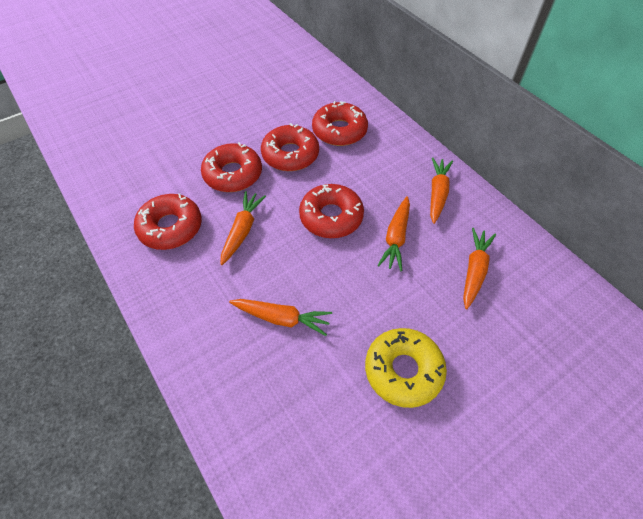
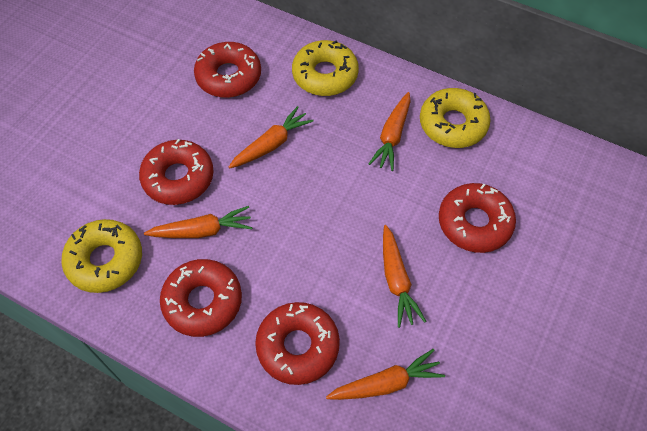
yellow donut: [365,328,447,408] = 1 -> [61,219,142,293] [292,40,359,96] [420,88,491,148] = 3

